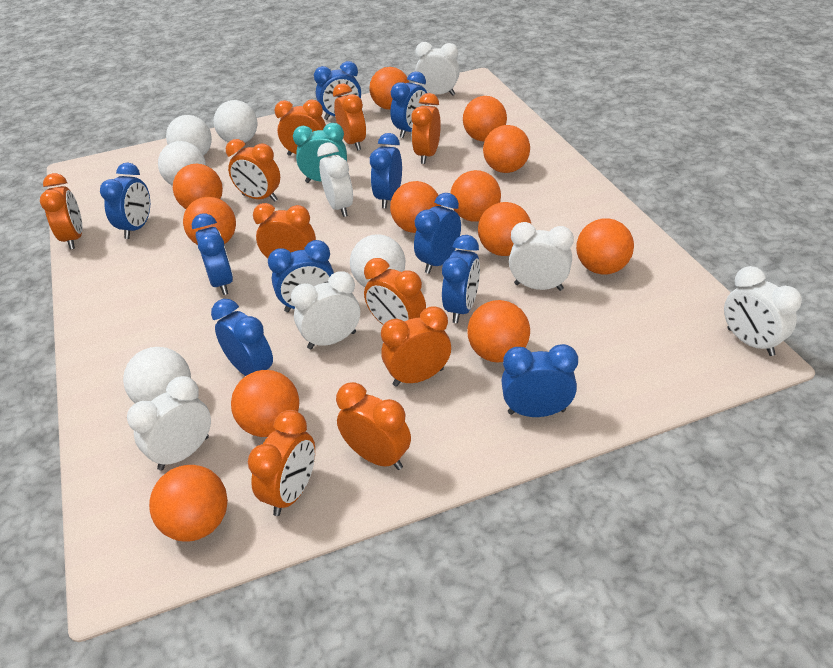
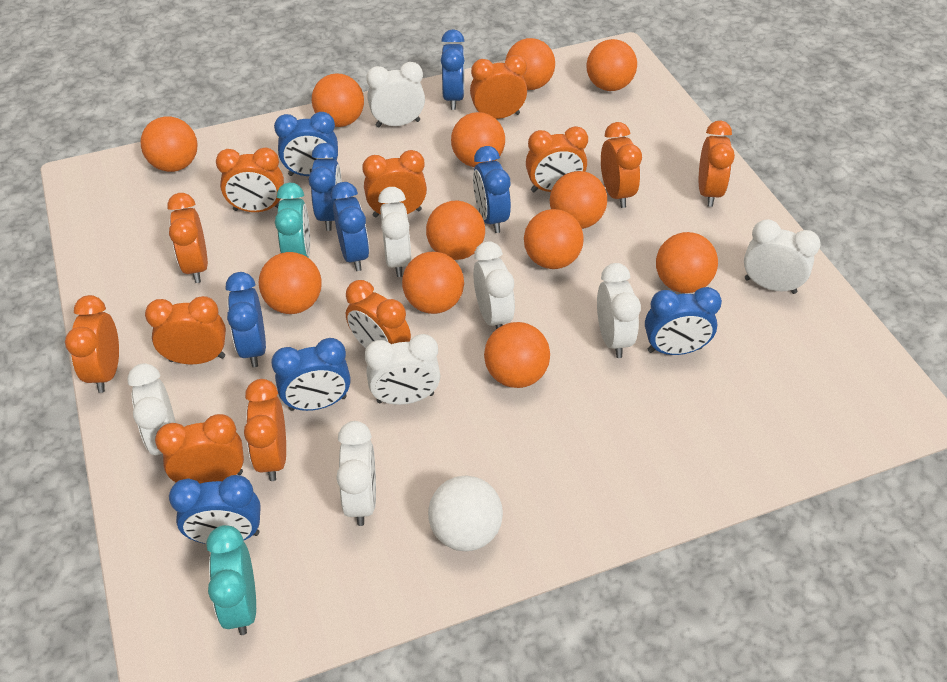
blue clock: [100,163,150,239] [192,213,233,295] [211,299,273,376] [268,240,334,312] [314,61,361,120] [370,133,402,208] [390,72,429,138] [414,193,461,274] [442,235,480,323] [501,344,578,417] = 10 -> [169,475,261,544] [226,272,266,367] [271,338,351,411] [274,112,338,176] [309,143,342,231] [331,182,369,271] [441,29,465,110] [473,146,511,233] [645,287,722,355] = 9
orange clock: [40,173,82,249] [226,139,280,202] [248,410,315,516] [253,203,316,258] [275,100,326,156] [333,83,366,151] [336,382,411,470] [364,258,426,325] [381,306,451,387] [411,93,441,164] = 10 -> [65,295,119,393] [145,296,226,364] [155,414,244,484] [167,193,208,283] [216,148,284,212] [244,379,286,481] [346,280,411,348] [362,150,427,217] [470,55,527,119] [526,126,588,192] [601,122,642,208] [699,120,735,207] = 12
turquoise clock: [293,123,347,183] = 1 -> [207,525,256,635] [275,183,310,257] = 2
white ball: [123,347,191,403] [158,141,206,186] [166,115,212,156] [214,100,257,143] [350,234,406,287] = 5 -> [428,476,503,551] = 1
white clock: [127,376,211,470] [291,271,360,349] [317,142,353,217] [415,42,460,96] [509,222,574,291] [724,266,802,356] = 6 -> [127,363,176,455] [336,421,376,526] [365,334,441,405] [366,62,425,128] [378,187,411,277] [473,241,515,329] [597,263,641,358] [744,219,821,294] = 8

